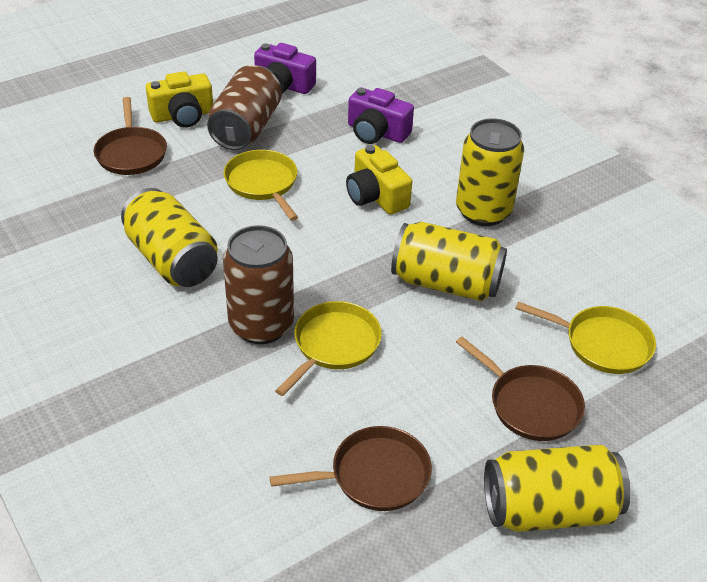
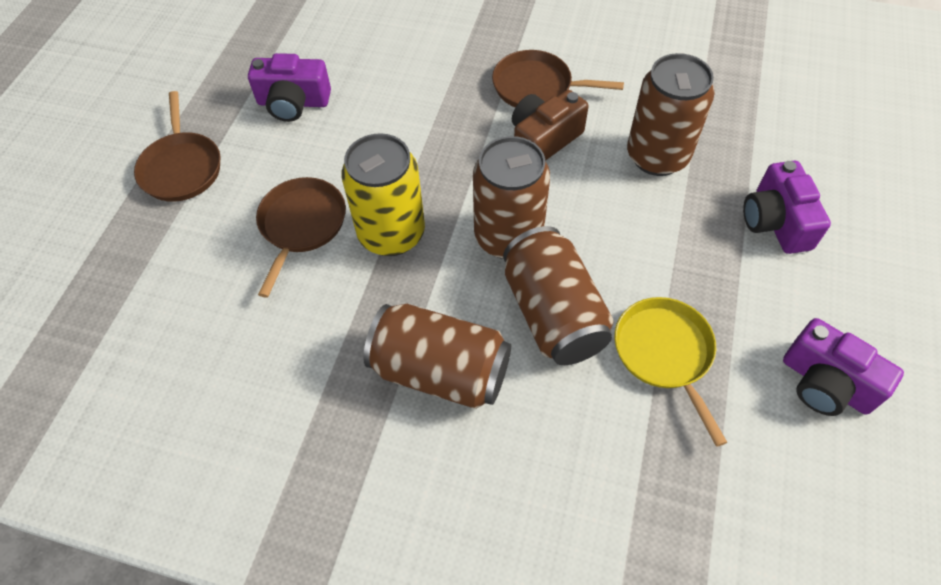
brown camera: none = 0 -> [512,90,589,161] = 1
brown can: [207,65,282,150] [223,225,294,344] = 2 -> [363,304,511,409] [473,136,550,259] [503,226,613,365] [627,53,715,176] = 4
purple camera: [254,43,316,94] [348,88,414,144] = 2 -> [248,53,331,122] [743,160,831,254] [783,318,904,416] = 3
yellow camera: [146,71,213,128] [346,145,412,215] = 2 -> none = 0
yellow can: [121,188,218,287] [391,222,507,301] [456,118,524,226] [484,445,631,532] = 4 -> [341,133,425,256] = 1
yellow pan: [224,150,298,221] [275,301,382,396] [515,302,656,374] = 3 -> [615,297,727,447] = 1

